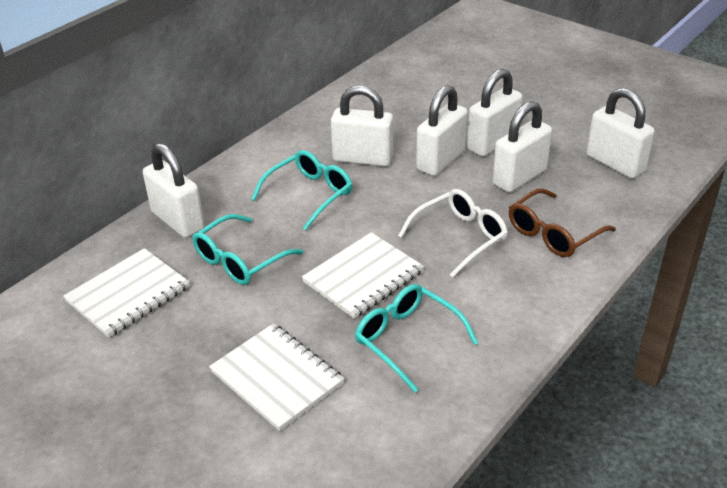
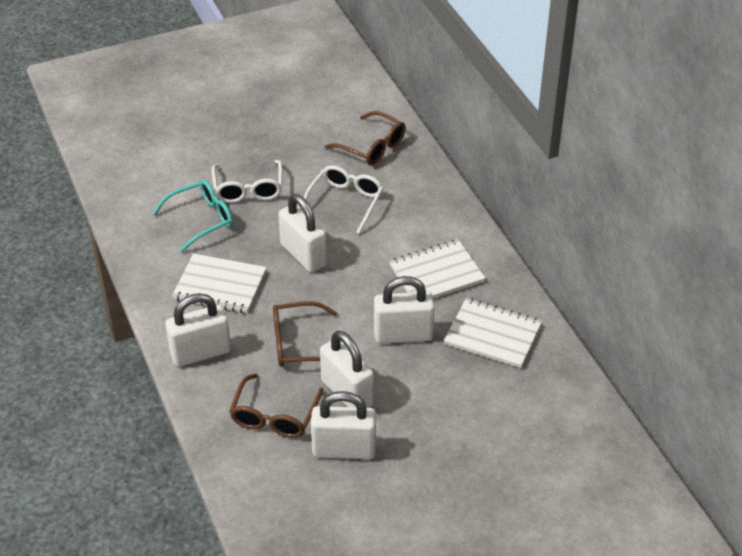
brown glasses: [509,188,616,257] = 1 -> [229,373,323,438] [273,301,337,367] [325,111,406,165] = 3
turquoise glasses: [192,214,304,285] [251,150,353,230] [355,284,478,392] = 3 -> [152,180,233,252] = 1
white glasses: [398,189,508,277] = 1 -> [212,160,282,203] [304,165,383,234] = 2
white padlock: [143,143,205,238] [331,85,393,167] [416,85,468,176] [467,69,523,157] [492,101,552,193] [586,88,655,179] = 6 -> [165,293,231,367] [278,194,327,273] [311,391,376,459] [320,331,374,408] [374,276,435,344] = 5

